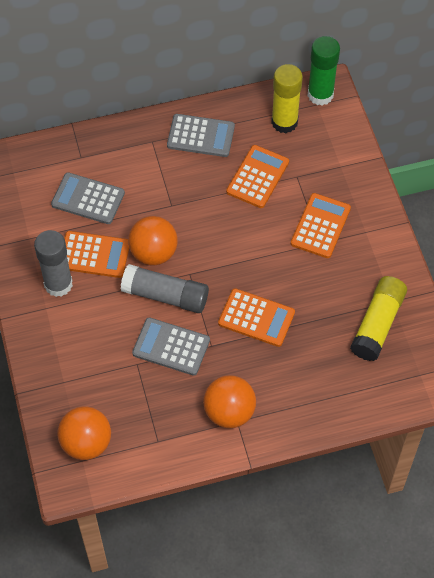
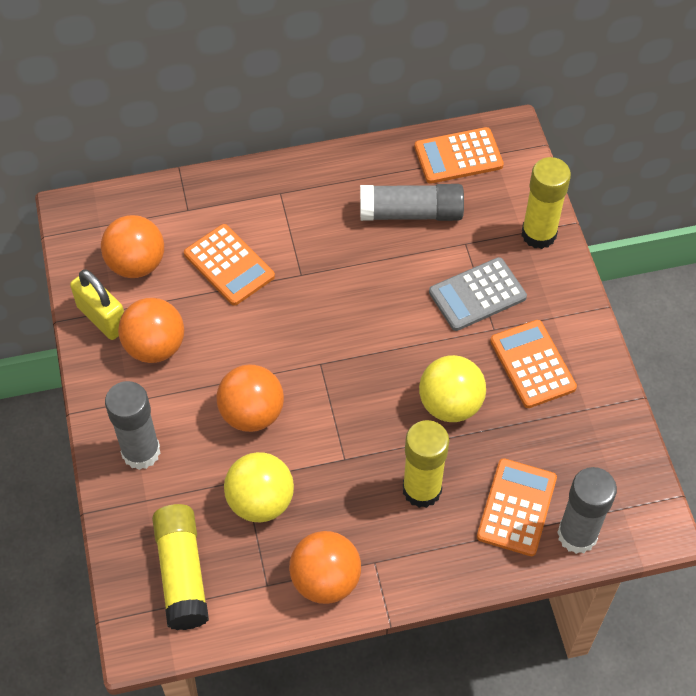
green glue stick: [308,36,340,106] = 1 -> none = 0
grey calculator: [51,172,125,224] [132,317,210,376] [167,114,235,157] = 3 -> [429,257,527,331] = 1
grey glue stick: [34,230,73,297] [121,264,209,313] = 2 -> [105,381,160,470] [360,184,464,221] [557,467,617,554] = 3
orange ball: [57,406,111,460] [128,216,178,265] [203,375,256,428] = 3 -> [101,215,164,278] [118,298,184,363] [216,365,284,432] [289,531,361,604] = 4
yellow ball: none = 0 -> [224,452,294,522] [419,355,486,422] = 2
yellow glue stick: [271,64,303,133] [350,276,407,361] = 2 -> [152,504,209,630] [403,420,449,508] [521,157,571,249] = 3
yellow padlock: none = 0 -> [70,269,124,340] = 1

